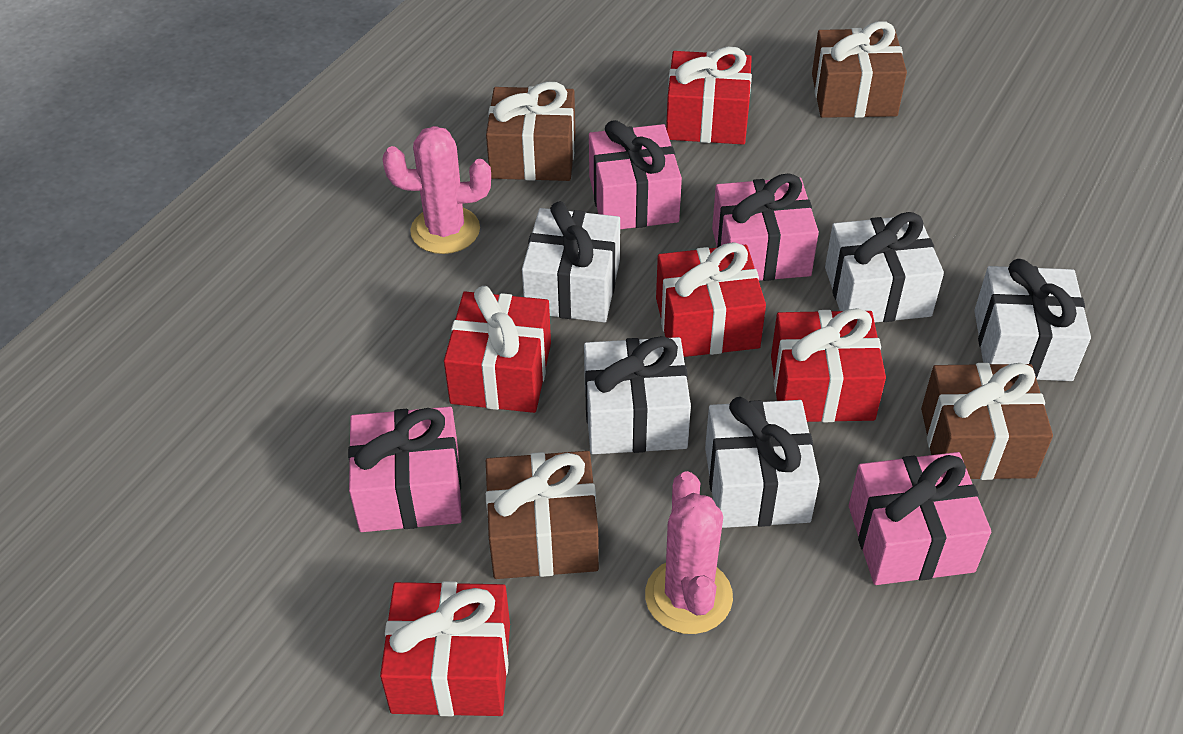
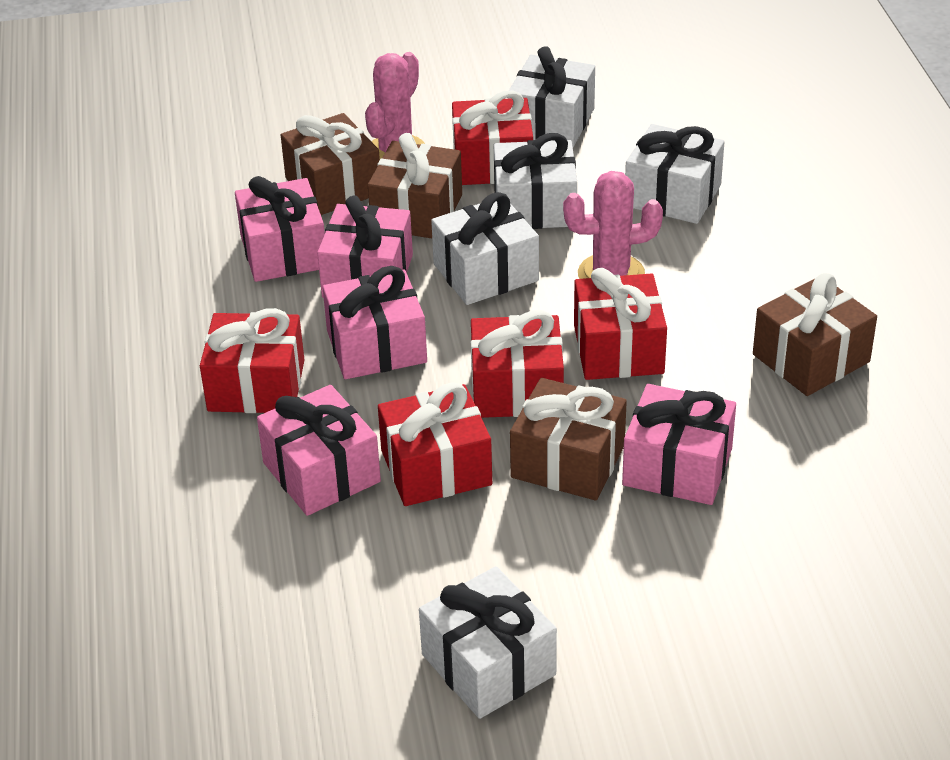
pink gift: [348,407,462,532] [589,120,682,229] [712,173,819,281] [849,452,991,585] = 4 -> [235,176,325,282] [257,385,381,516] [317,196,413,298] [322,266,427,379] [622,384,736,505] = 5

